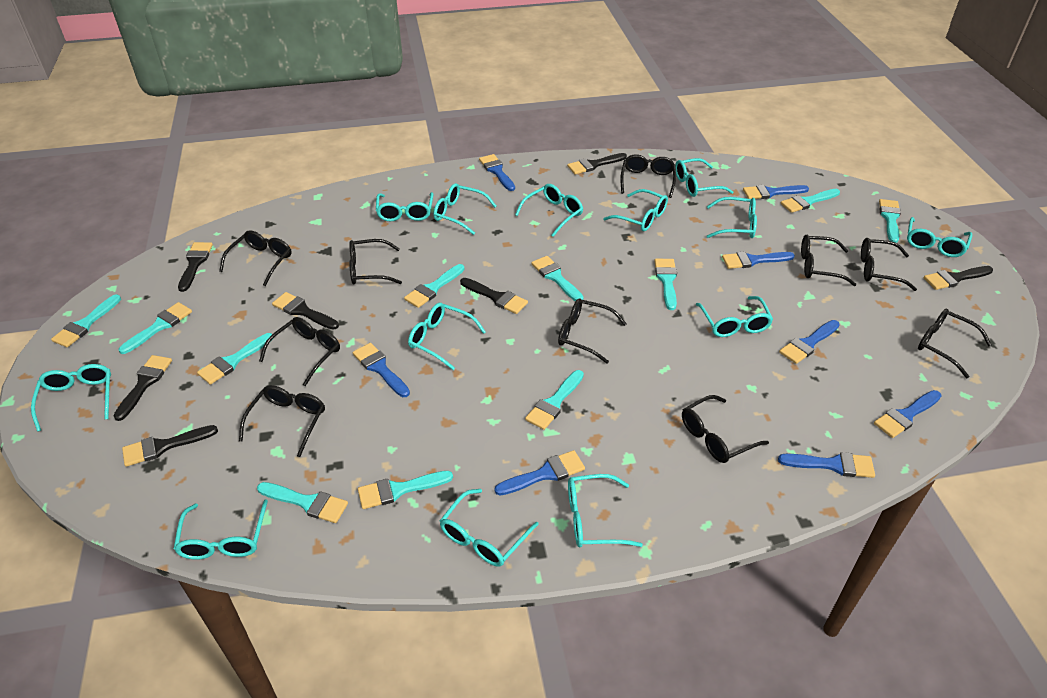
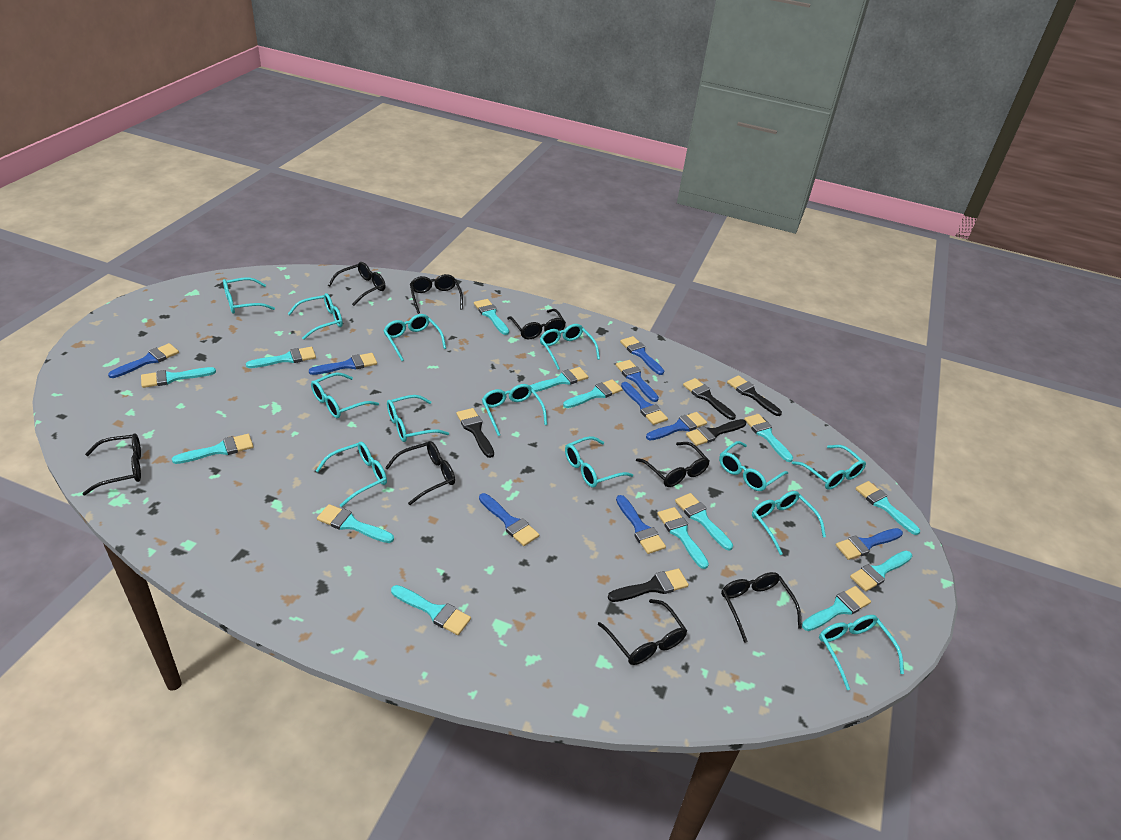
black brush: [113,355,172,421] [122,425,218,467] [178,242,213,292] [272,292,339,330] [460,278,528,314] [567,153,627,174] [924,266,993,290] = 7 -> [456,408,494,458] [608,568,689,602] [683,378,736,420] [686,419,746,446] [727,375,782,416] = 5
black glasses: [219,230,292,286] [239,385,325,457] [259,317,340,386] [349,239,402,284] [558,298,627,364] [620,154,676,198] [682,395,769,463] [801,235,856,286] [861,238,917,291] [918,309,992,378] = 10 -> [83,434,141,495] [328,262,386,306] [385,441,455,505] [410,274,463,314] [507,309,566,339] [598,599,687,665] [636,442,710,487] [721,572,802,643] = 8
blue brush: [353,343,410,397] [479,154,515,191] [494,450,585,496] [722,251,795,269] [743,185,809,199] [778,452,875,478] [779,320,840,364] [874,390,942,438] = 8 -> [108,343,179,378] [309,353,377,375] [479,493,539,546] [616,360,659,402] [616,495,666,554] [620,336,664,375] [621,382,668,425] [646,412,707,441] [836,528,903,560] = 9
turquoise brush: [51,294,121,347] [119,302,192,354] [197,333,273,385] [257,482,348,523] [358,471,453,509] [404,264,465,308] [525,370,584,430] [531,256,584,301] [654,259,677,310] [781,189,840,213] [879,199,901,243] = 11 -> [141,367,216,388] [172,434,254,464] [246,347,316,368] [317,504,394,543] [391,585,471,635] [474,299,509,335] [530,367,588,392] [563,379,623,408] [657,507,709,569] [675,493,733,551] [744,414,793,462] [802,586,871,631] [850,551,912,592] [855,481,920,535] = 14

